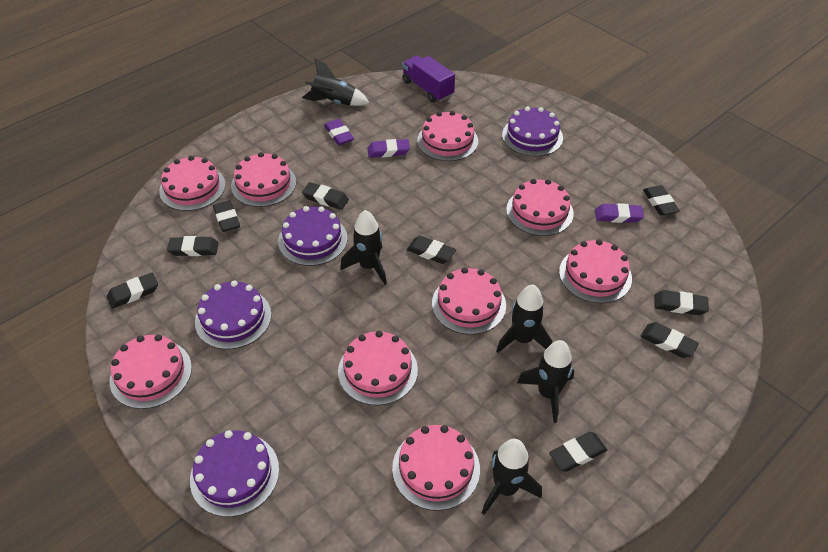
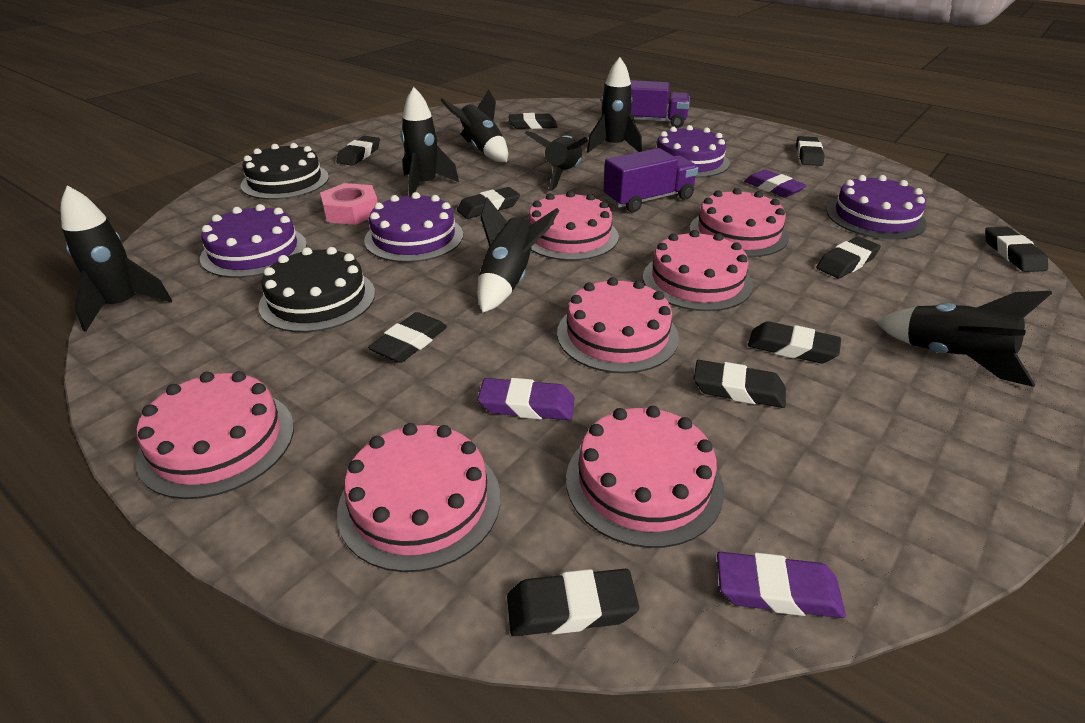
black cake: none = 0 -> [241,143,329,200] [258,247,375,332] = 2
black eraser: [107,272,158,309] [167,236,218,256] [213,200,240,232] [302,182,349,210] [407,236,456,264] [549,432,607,472] [640,322,699,358] [643,185,680,216] [654,290,709,315] = 9 -> [336,136,380,166] [368,312,447,363] [457,187,520,219] [507,569,639,636] [509,113,557,129] [693,360,786,408] [748,321,841,363] [796,136,825,166] [816,236,881,279] [985,227,1048,272] = 10
black rocket: [302,58,369,106] [340,210,387,285] [482,439,542,515] [496,284,552,353] [517,340,574,423] = 5 -> [61,185,172,332] [401,87,459,196] [440,89,508,162] [477,198,559,313] [525,131,588,191] [587,57,642,153] [876,291,1052,387] = 7
pink cake: [110,334,192,409] [159,156,226,211] [231,152,296,207] [338,331,418,405] [392,425,480,511] [417,111,478,161] [432,267,506,335] [506,179,574,236] [559,239,632,303] = 9 -> [136,371,294,499] [337,423,501,572] [529,191,619,261] [557,277,679,373] [566,406,724,548] [643,230,753,311] [689,188,789,257] = 7
pink nut: none = 0 -> [320,183,378,225] = 1
purple truck: [402,55,455,103] = 1 -> [603,148,698,212] [630,80,690,128] = 2

